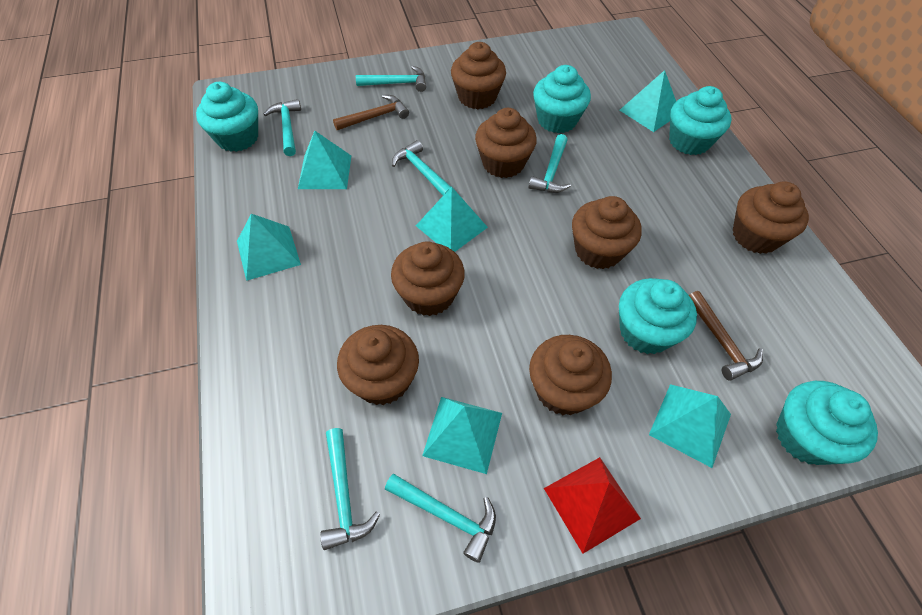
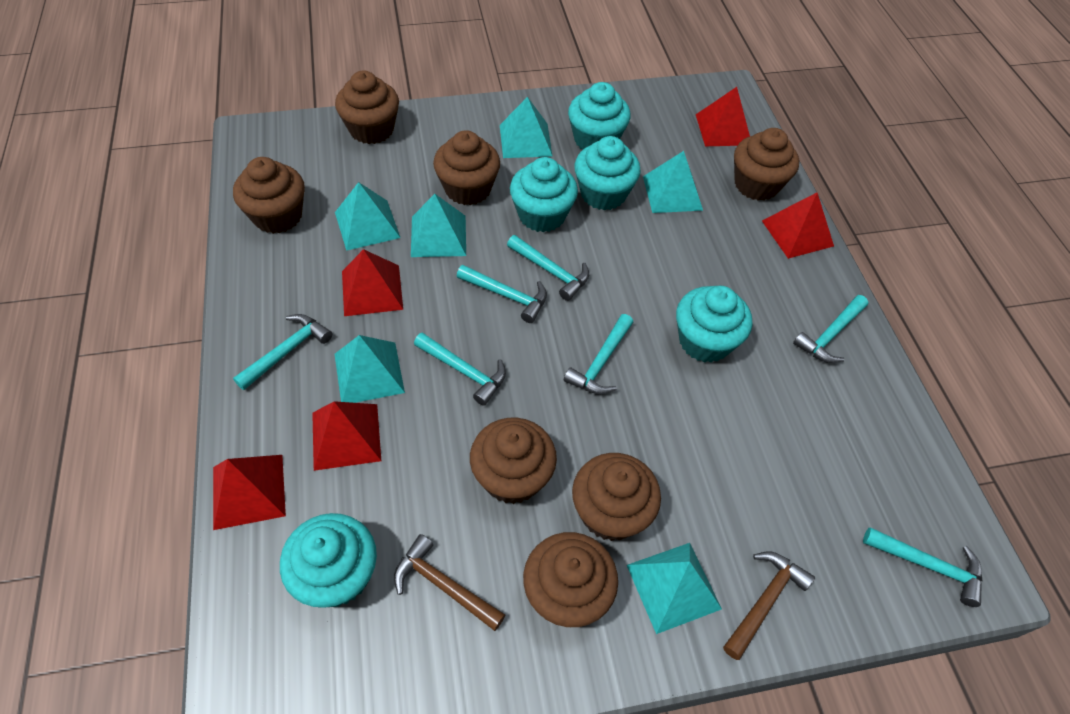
red pyramid: [544,457,641,554] = 1 -> [213,455,286,530] [312,401,381,471] [342,249,403,316] [696,87,750,146] [762,193,834,259] = 5
turquoise hammer: [263,99,301,156] [320,428,380,550] [356,66,426,92] [385,474,496,563] [392,140,451,195] [528,134,571,193] = 6 -> [233,314,332,390] [414,333,506,406] [457,265,547,323] [507,235,589,301] [564,314,633,394] [793,295,868,363] [863,527,982,607] = 7

